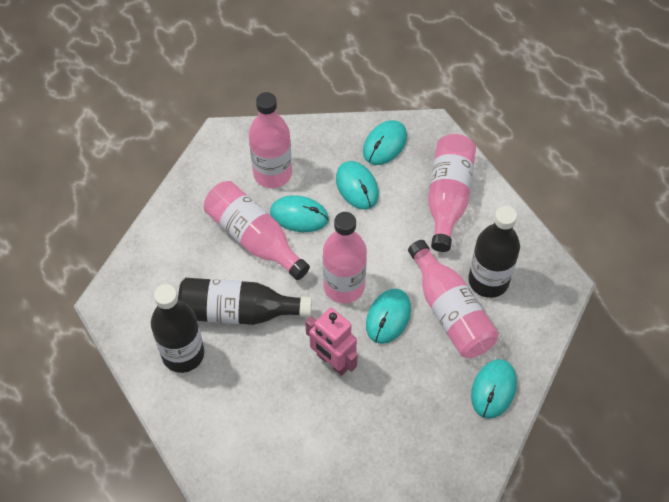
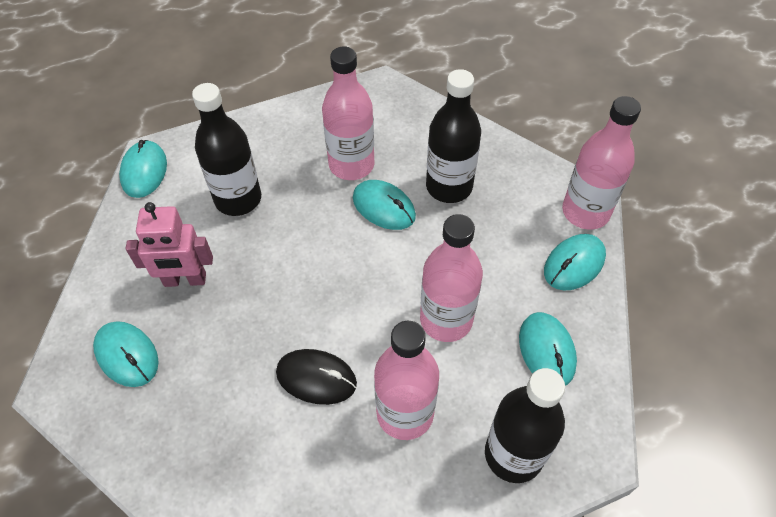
black mouse: none = 0 -> [276,349,357,405] = 1
pink bottle: [204,181,310,280] [249,92,292,188] [323,212,367,303] [408,240,498,358] [428,134,476,252] = 5 -> [322,46,375,180] [374,321,439,440] [420,214,483,342] [562,96,641,229] = 4

